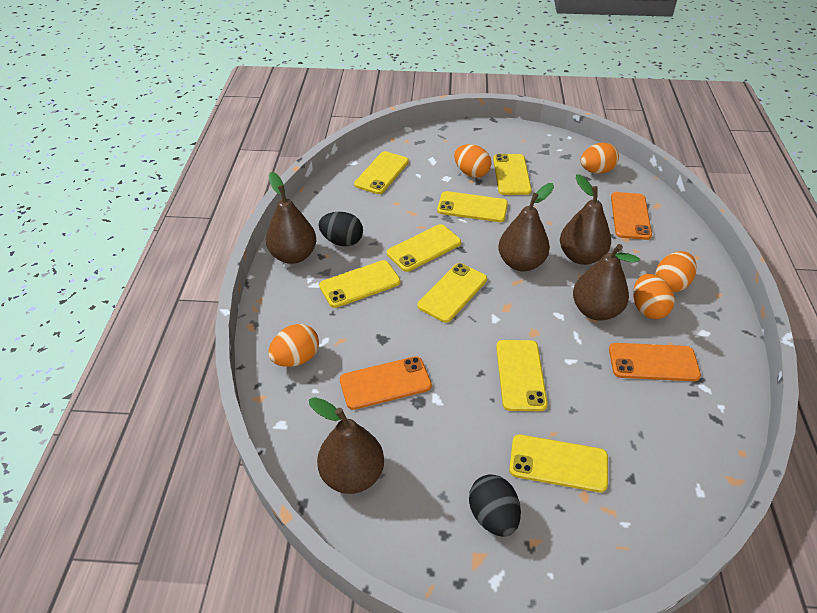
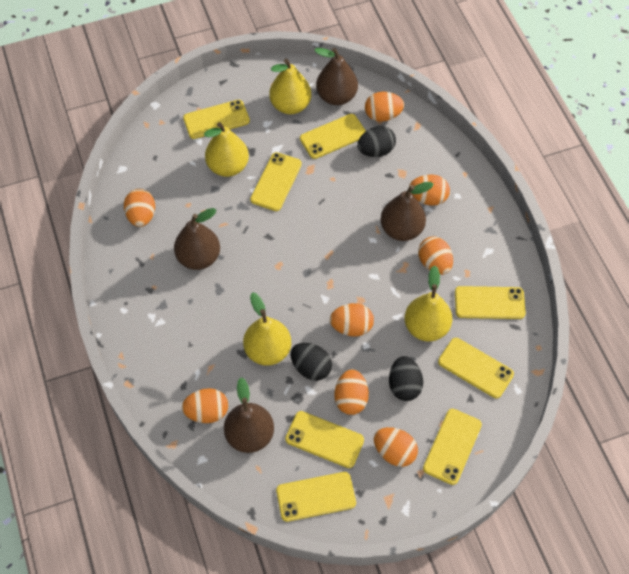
black egg: [318,212,363,246] [469,475,521,537] = 2 -> [291,343,332,381] [357,126,396,157] [389,356,423,401] = 3
brown pear: [266,172,316,264] [309,397,384,494] [498,183,554,271] [560,174,611,265] [573,244,640,321] = 5 -> [174,208,220,270] [224,377,274,453] [314,48,358,105] [381,182,433,241] = 4
orange egg: [268,324,319,367] [454,144,491,178] [581,143,619,174] [633,274,675,319] [655,251,697,292] = 5 -> [124,189,155,227] [182,388,228,423] [330,303,374,336] [334,369,369,415] [365,92,404,122] [374,427,418,467] [409,174,450,206] [418,237,453,275] = 8
orange phone: [340,356,432,410] [609,343,701,381] [611,192,652,240] = 3 -> none = 0
yellow pear: none = 0 -> [204,122,249,177] [243,292,291,366] [269,59,311,114] [404,266,452,342] = 4

